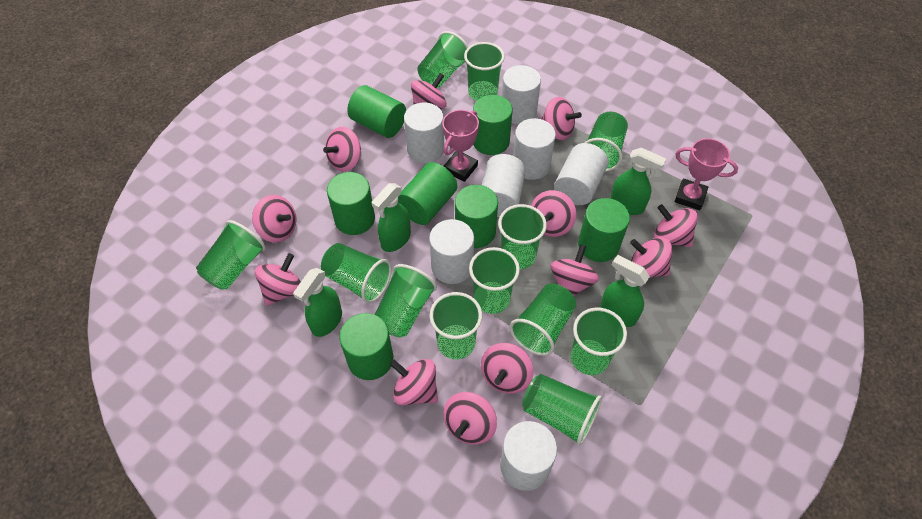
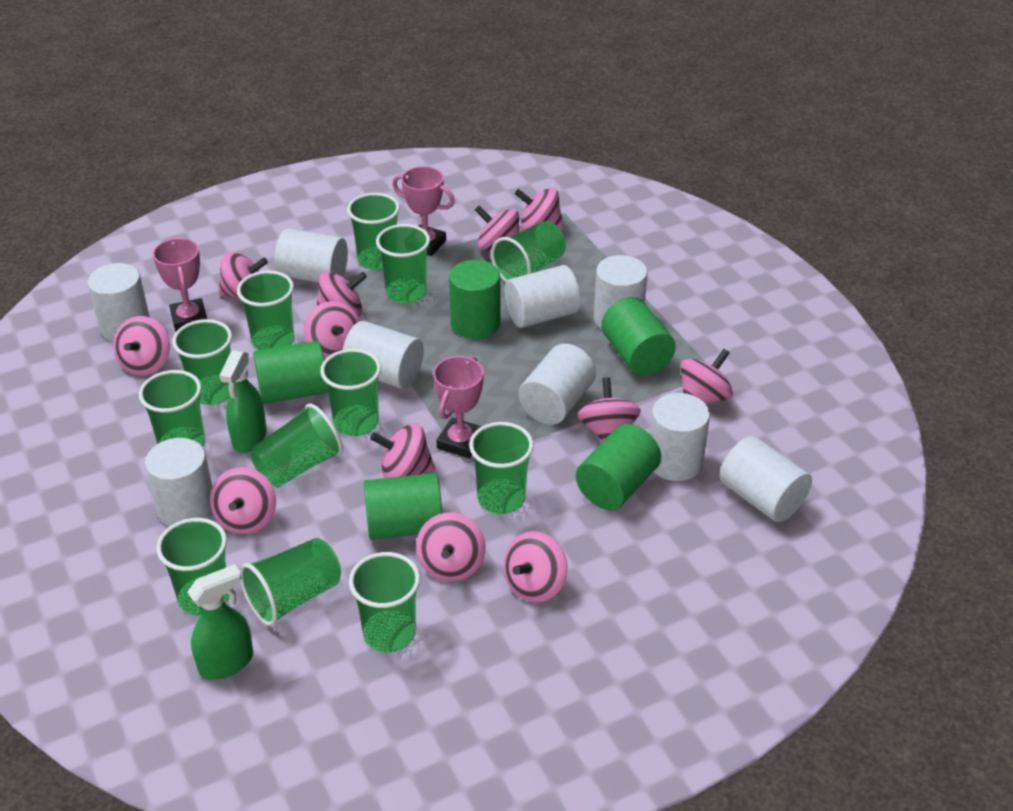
green cylinder: [327,172,375,235] [339,313,393,380] [348,85,406,138] [398,162,457,225] [455,185,498,248] [473,95,512,155] [578,198,630,262] = 7 -> [253,341,328,404] [364,473,442,539] [449,260,501,339] [576,424,661,510] [601,297,676,376] = 5
green spray bottle: [293,268,342,337] [372,183,411,252] [600,255,650,327] [610,148,666,215] = 4 -> [188,564,253,680] [219,350,267,453] = 2
pink trophy: [442,110,479,182] [675,138,738,210] = 2 -> [153,238,207,332] [392,166,455,256] [433,356,484,458] = 3
white cylinder: [404,102,444,163] [429,219,474,284] [482,154,526,217] [500,421,557,491] [502,65,541,124] [513,118,556,180] [554,143,608,205] = 7 -> [88,263,150,341] [145,438,213,527] [274,229,348,283] [343,321,424,389] [505,265,581,328] [519,344,596,425] [594,255,647,329] [650,393,710,481] [720,436,812,522] = 9

